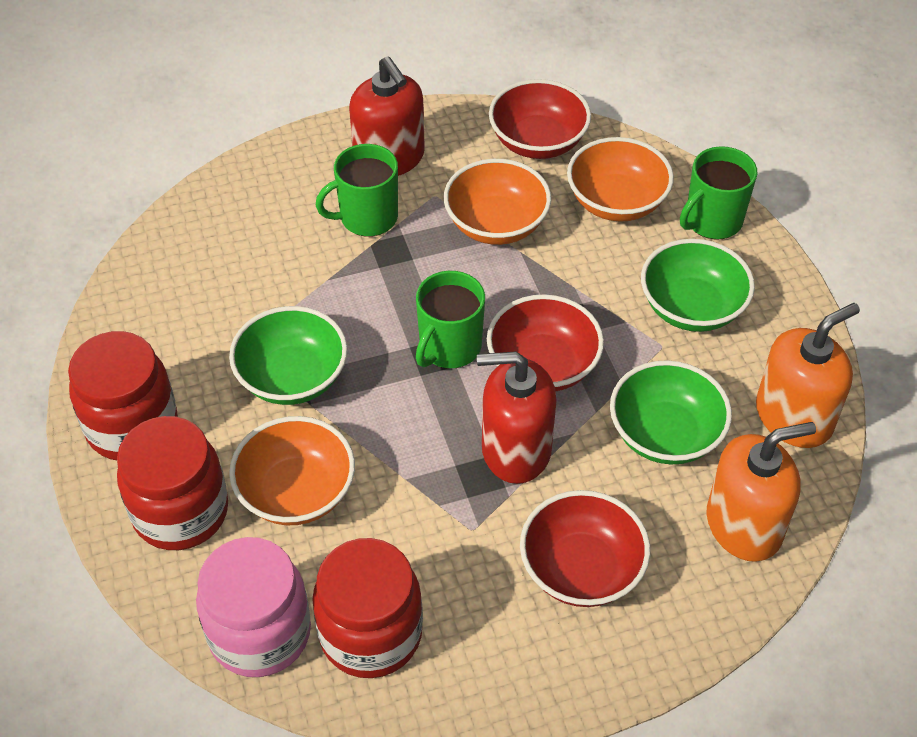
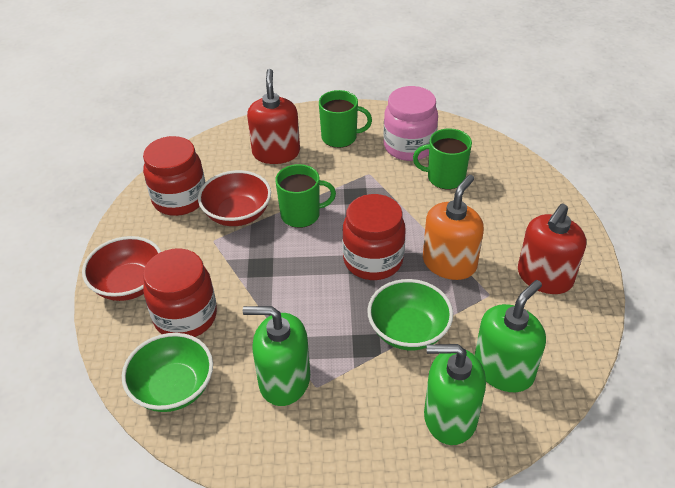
green bowl: [229,306,347,405] [610,360,732,464] [641,239,755,332] = 3 -> [122,333,213,412] [367,279,453,351] = 2
green soap dispenser: none = 0 -> [243,306,310,406] [424,344,486,445] [475,280,546,392] = 3
orange bowl: [229,416,355,525] [444,159,551,245] [567,137,674,222] = 3 -> none = 0
orange soap dispenser: [707,422,816,562] [756,303,860,448] = 2 -> [423,175,484,280] = 1
red bowl: [487,294,604,392] [489,79,591,159] [520,490,650,607] = 3 -> [82,236,161,301] [198,170,271,226] = 2

